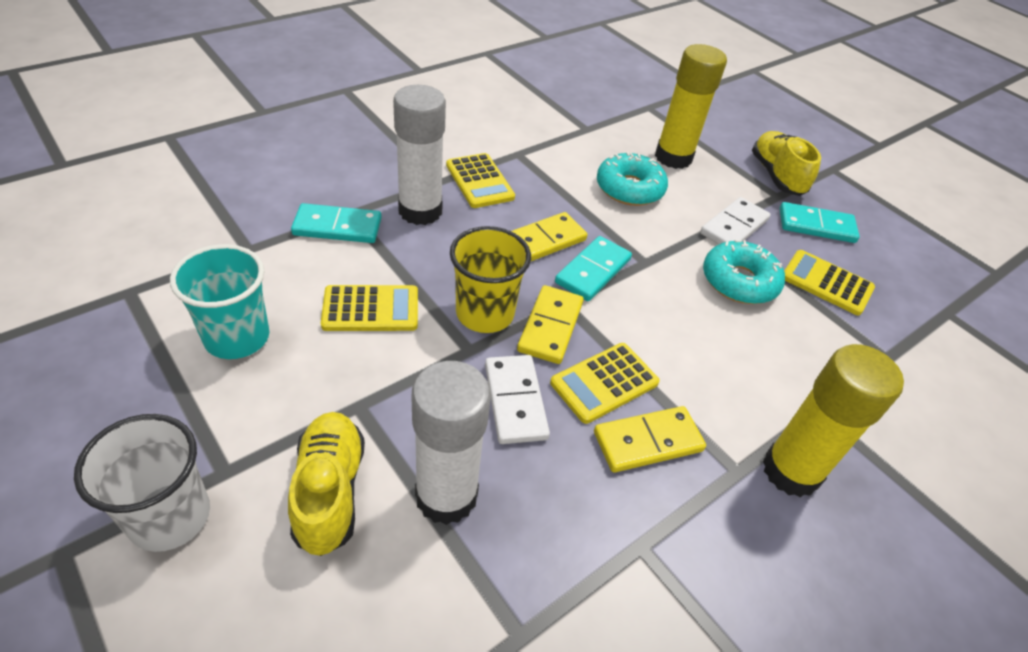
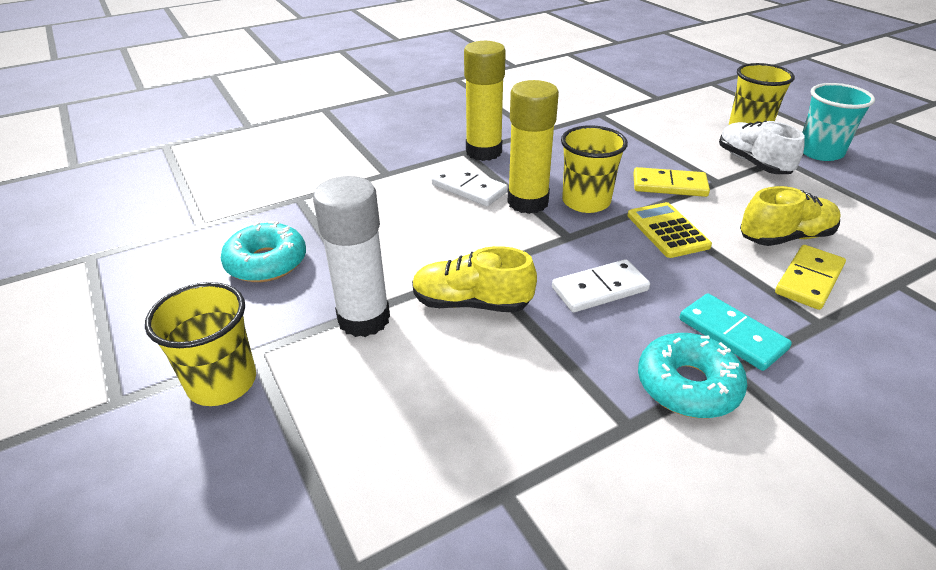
turquoise domino: [291,203,382,243] [555,236,632,301] [780,202,860,243] = 3 -> [680,293,792,371] = 1
white cup: [74,414,210,552] = 1 -> none = 0
white glue stick: [393,85,446,225] [412,361,491,525] = 2 -> [313,176,390,337] = 1
white shoe: none = 0 -> [719,121,805,174] = 1
yellow calculator: [321,285,418,331] [446,153,515,208] [550,343,660,424] [784,250,875,315] = 4 -> [627,202,712,258] = 1
yellow cup: [450,226,531,333] = 1 -> [145,282,256,406] [561,125,628,213] [729,63,795,125] = 3
yellow domino: [512,212,587,261] [517,285,584,364] [594,406,706,473] = 3 -> [633,167,710,197] [775,245,846,310] = 2

